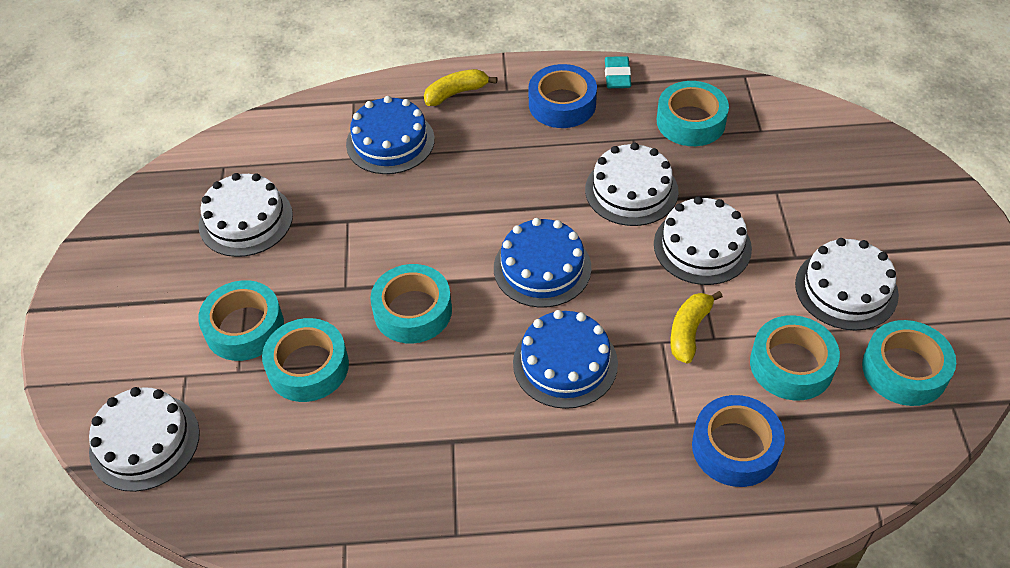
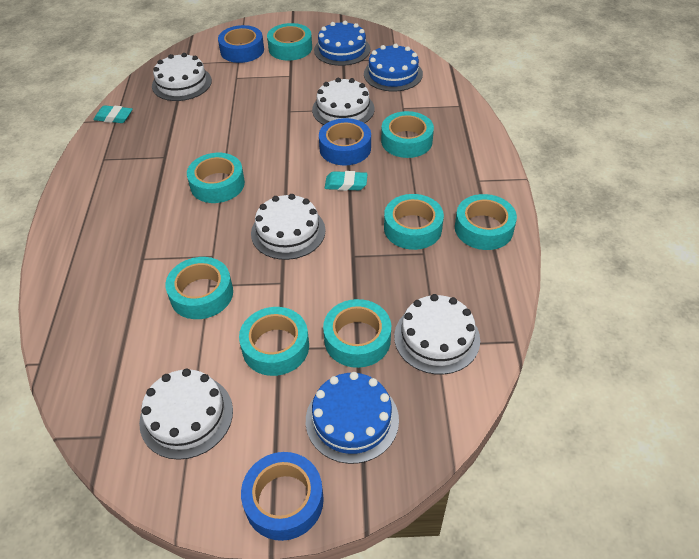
blue tape: [528,64,597,128] [692,395,785,487] = 2 -> [218,25,264,63] [241,452,324,541] [319,118,371,165] = 3
turquoise eraser: [605,56,631,88] = 1 -> [93,105,133,123] [325,171,368,191] = 2
turquoise tape: [198,280,284,361] [262,318,349,402] [370,264,452,343] [657,81,729,146] [750,315,840,401] [862,320,956,406] = 6 -> [165,257,233,319] [187,153,245,203] [239,307,309,376] [267,23,312,61] [323,299,391,368] [381,111,434,158] [384,194,444,250] [455,194,517,250] = 8
yellow banana: [424,69,497,106] [670,291,723,364] = 2 -> none = 0

